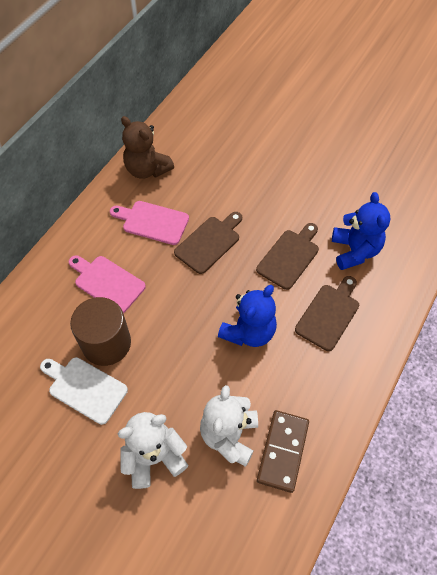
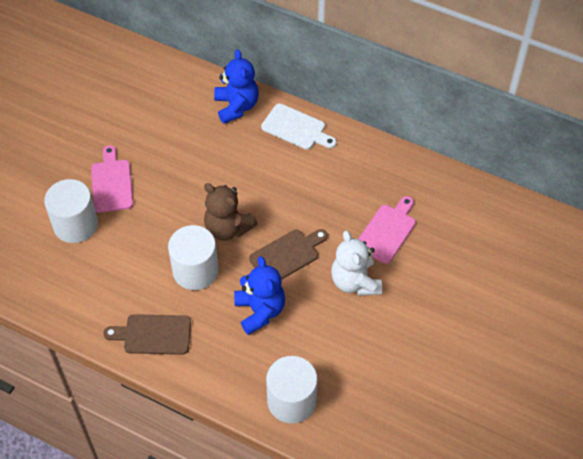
brown cutting board: [174,212,242,274] [256,223,319,290] [295,276,359,351] = 3 -> [103,314,191,355] [249,229,328,280] = 2
brown cylinder: [70,297,131,366] = 1 -> none = 0
brown domino: [257,410,309,493] = 1 -> none = 0
white cylinder: none = 0 -> [44,179,98,243] [168,225,219,290] [266,356,318,423] = 3
white teddy bear: [118,412,188,489] [200,385,258,467] = 2 -> [331,230,382,296] = 1

